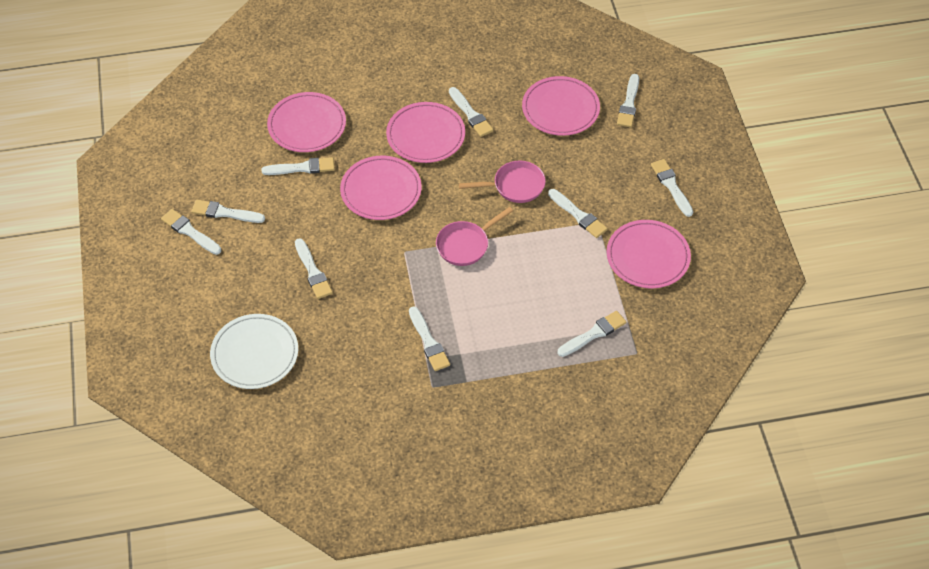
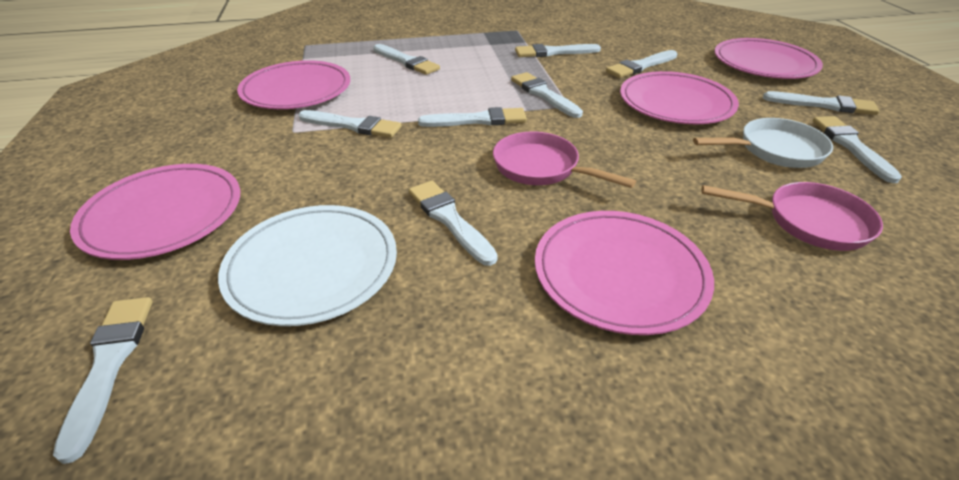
white pan: none = 0 -> [693,118,833,168] = 1

